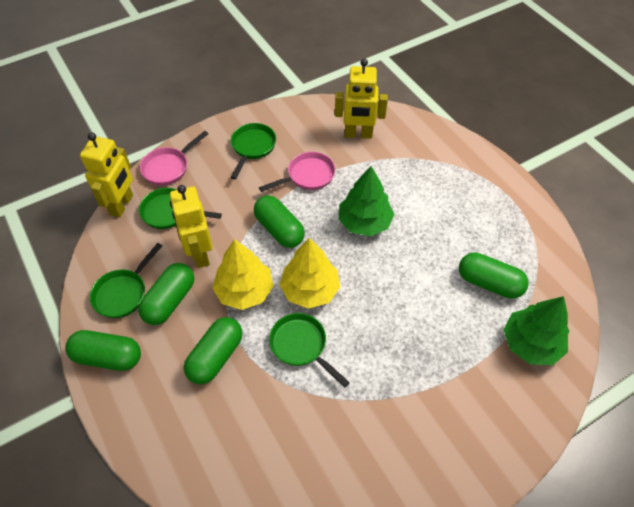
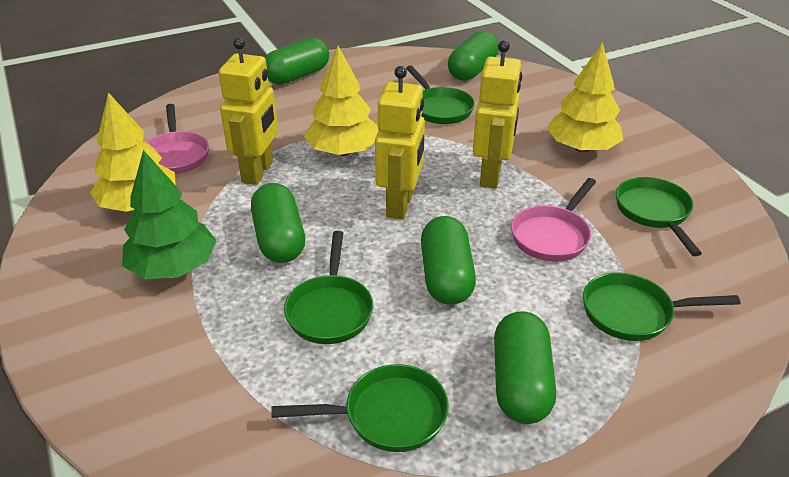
green pan: [90,243,162,318] [139,188,222,229] [230,123,276,179] [269,313,350,388] = 4 -> [272,364,449,452] [284,231,373,344] [406,65,475,124] [583,272,740,341] [616,177,702,256] = 5
green tree: [339,166,395,236] [503,296,569,365] = 2 -> [122,150,217,279] = 1
yellow tree: [212,239,273,310] [280,238,340,309] = 2 -> [90,92,176,212] [304,46,379,156] [547,42,623,152] = 3

